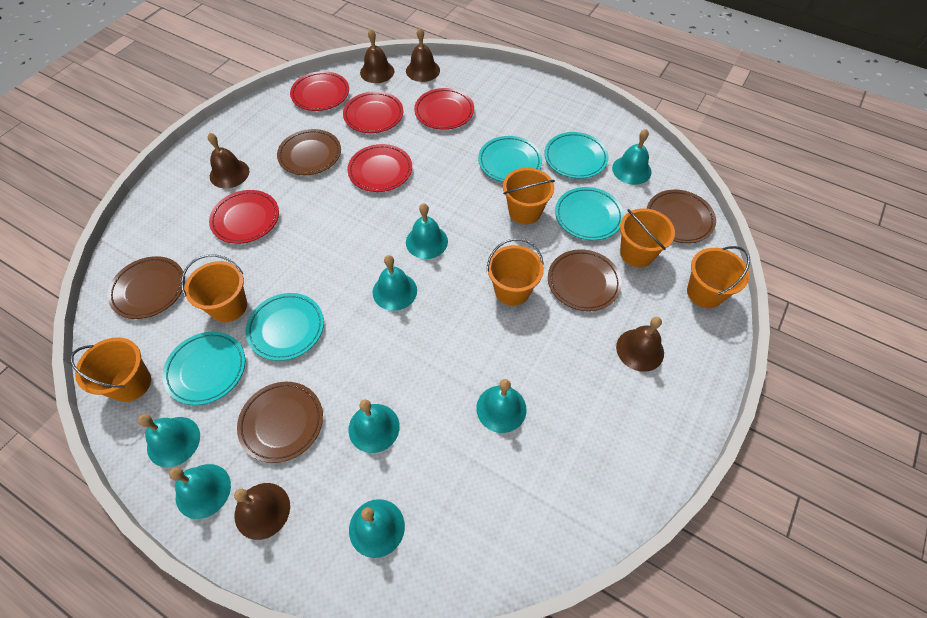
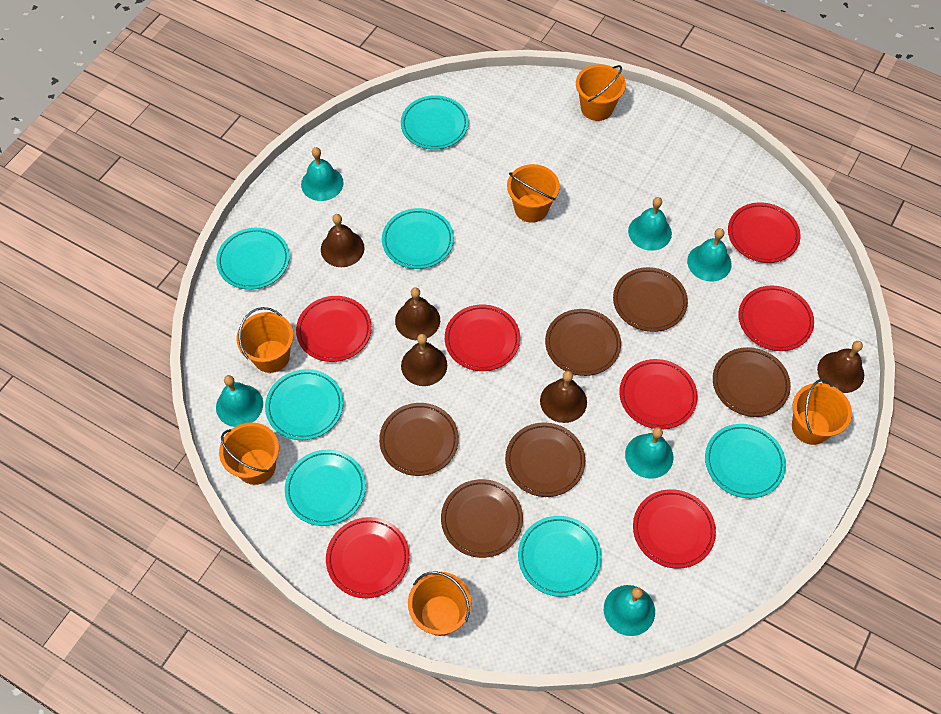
brown plate: [107,256,185,319] [237,382,323,463] [277,129,341,175] [548,249,622,311] [647,190,716,243] = 5 -> [379,403,459,476] [441,479,523,558] [505,422,585,497] [545,309,621,376] [613,267,688,332] [713,347,791,417] = 6
red plate: [209,190,279,244] [290,71,349,111] [343,91,404,133] [347,144,412,192] [414,88,474,130] = 5 -> [296,296,372,362] [326,517,409,598] [445,305,520,371] [619,359,698,429] [633,489,716,569] [728,202,801,263] [738,286,814,351] = 7
turquoise bell: [138,414,200,467] [169,464,231,519] [348,399,400,453] [349,499,405,558] [373,255,417,311] [406,203,448,259] [476,379,527,433] [612,129,652,185] = 8 -> [216,375,263,427] [301,147,344,201] [604,585,655,636] [625,427,673,479] [628,197,672,251] [687,228,732,282] = 6
turquoise plate: [163,332,245,405] [246,293,324,361] [478,136,542,182] [544,132,609,179] [555,187,624,240] = 5 -> [216,228,290,290] [265,369,343,440] [285,450,366,526] [382,208,454,269] [401,95,469,150] [518,516,602,597] [705,424,786,498] = 7

